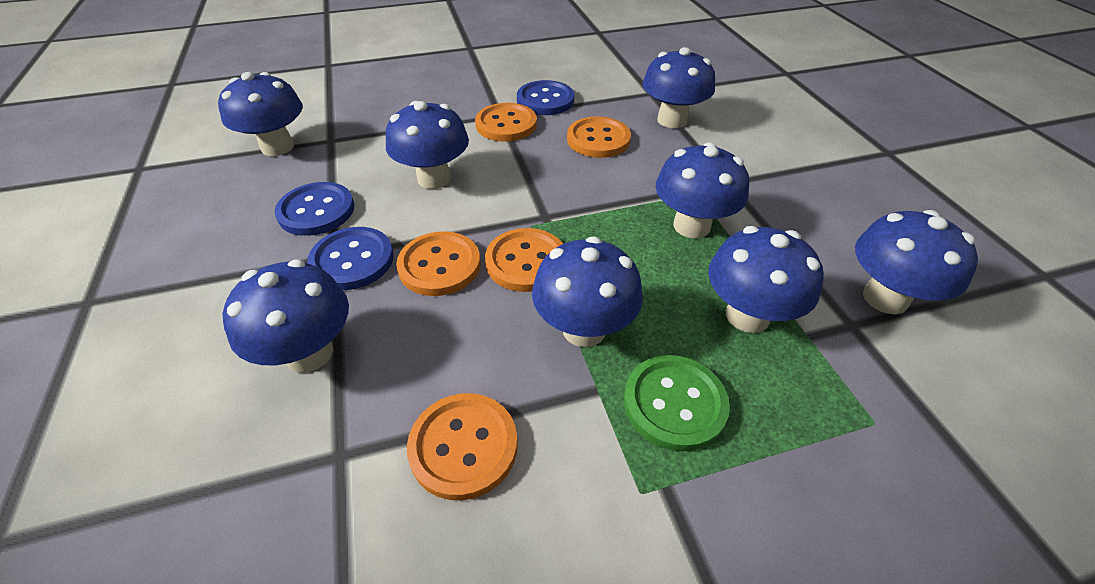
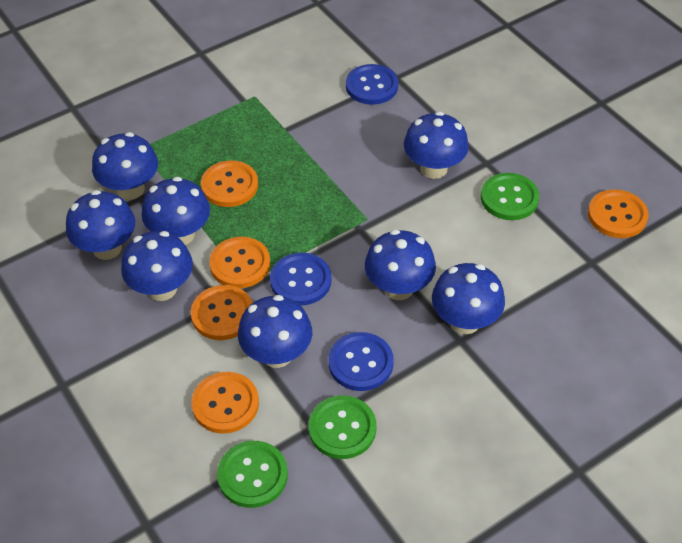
green button: [624,355,730,451] = 1 -> [217,441,288,508] [308,395,376,459] [481,173,539,220] = 3

